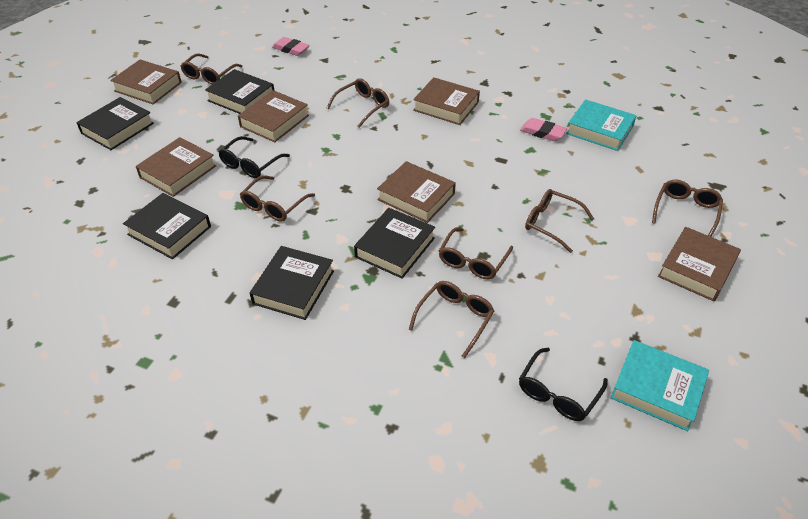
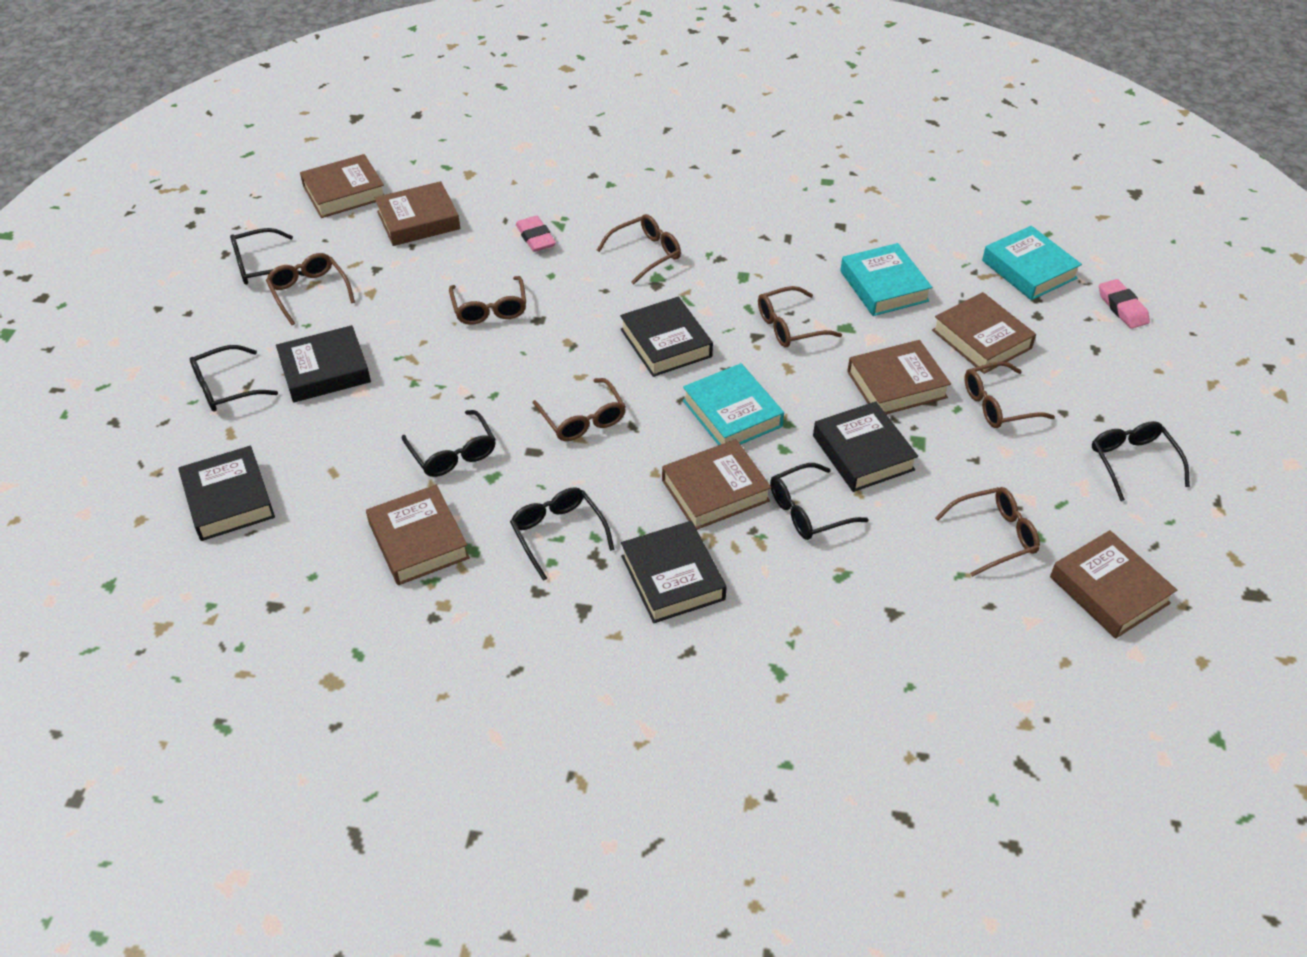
black glasses: [218,136,290,178] [519,348,608,421] = 2 -> [190,345,278,412] [230,228,304,285] [402,410,496,477] [510,487,615,581] [770,463,869,540] [1092,421,1190,501] = 6
brown book: [110,60,182,104] [135,137,216,197] [238,90,309,142] [377,161,456,223] [413,77,480,125] [658,227,741,301] = 6 -> [300,154,384,218] [366,485,470,585] [375,181,460,246] [662,439,771,530] [847,340,951,414] [932,292,1036,374] [1050,530,1177,639] = 7
turquoise book: [566,99,637,151] [611,340,709,431] = 2 -> [683,363,784,445] [840,243,932,316] [982,226,1082,300] = 3

